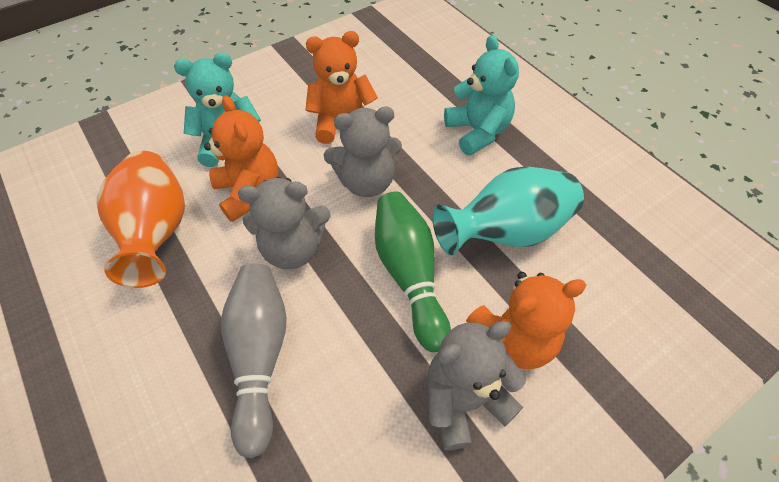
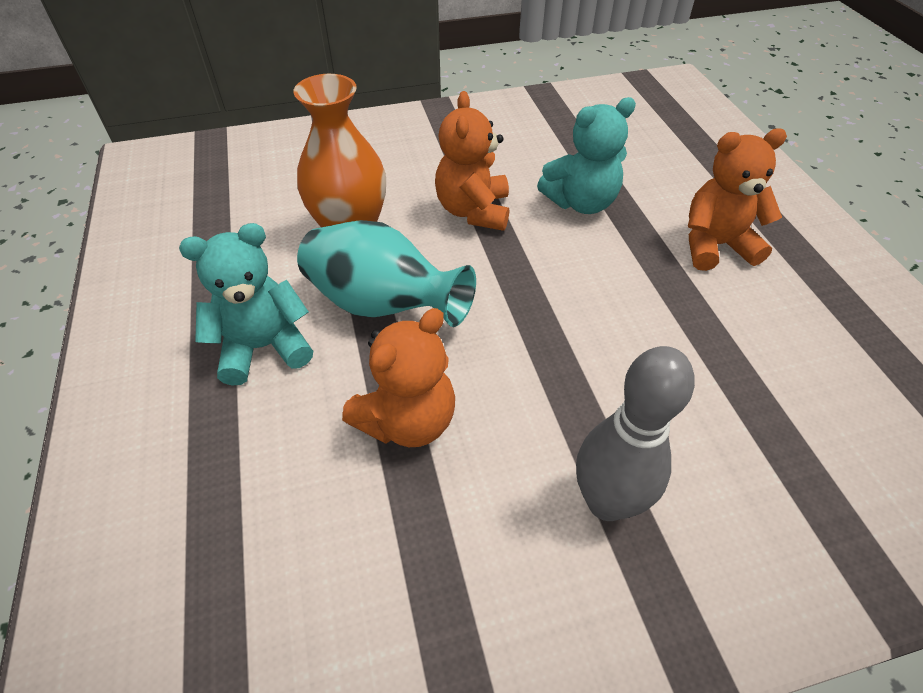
green bowling pin: [375,192,451,352] = 1 -> none = 0
grey teddy bear: [238,177,331,269] [324,107,402,197] [428,321,526,450] = 3 -> none = 0

